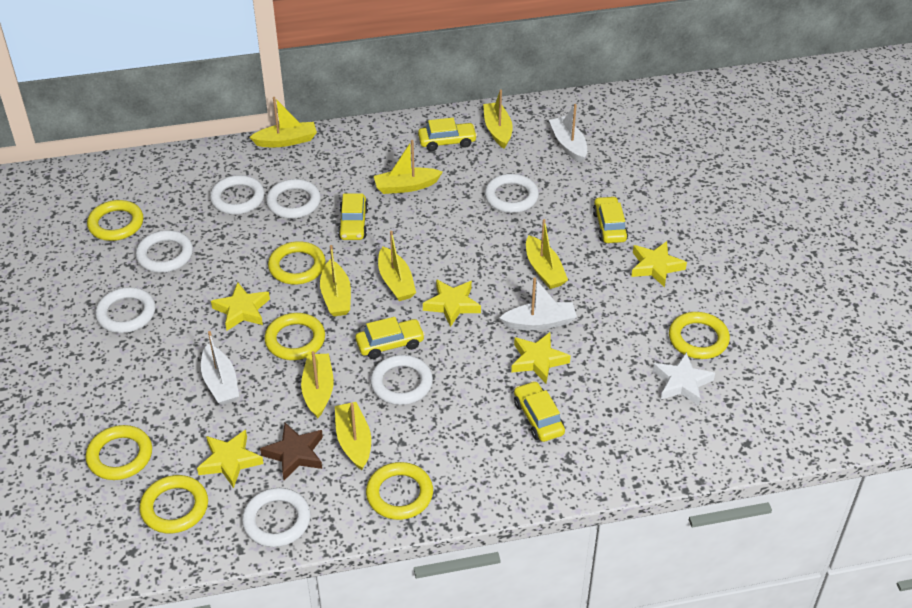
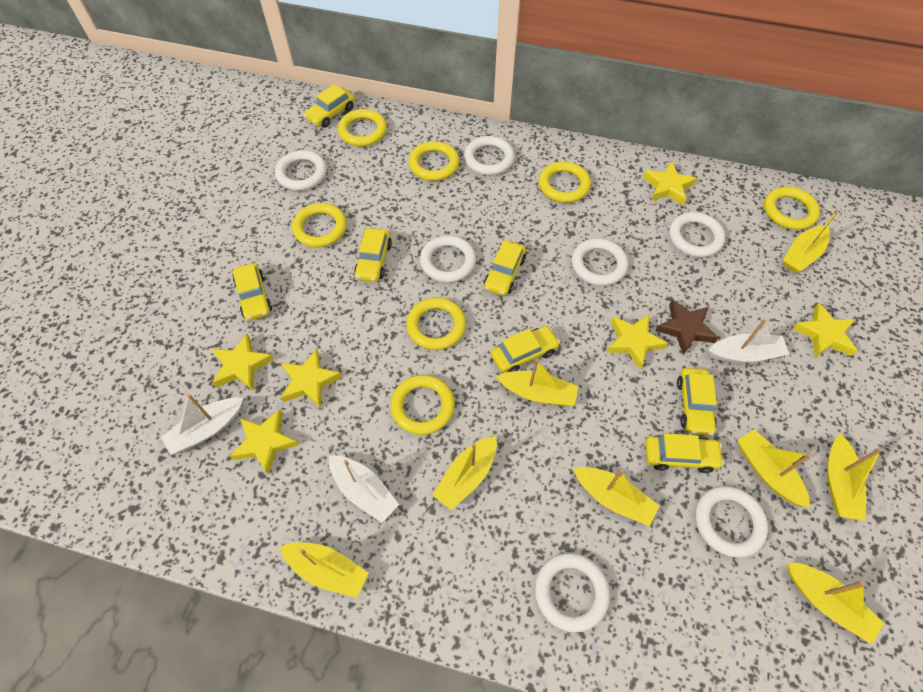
white star: [653,352,715,405] = 1 -> none = 0
yellow car: [338,193,368,240] [356,317,425,359] [418,118,477,151] [514,381,565,442] [593,196,628,243] = 5 -> [233,263,272,321] [304,84,355,127] [354,228,392,282] [484,240,526,296] [491,326,560,373] [645,434,724,473] [677,368,717,435] = 7
yellow star: [197,430,264,488] [211,282,270,331] [423,279,481,327] [511,332,571,383] [631,241,687,288] = 5 -> [211,334,274,391] [230,409,299,475] [281,349,342,408] [606,314,668,370] [643,161,697,205] [793,303,857,357] = 6

